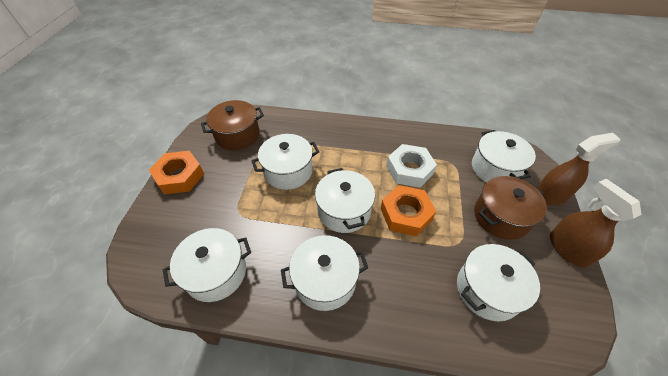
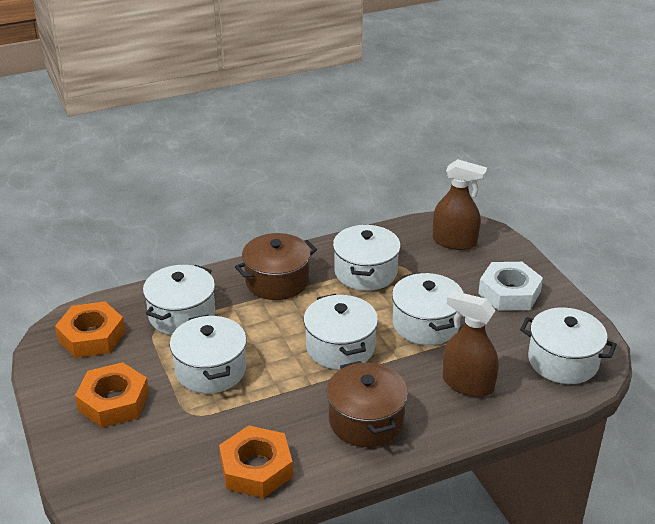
orange nut: [149,151,204,194] [381,185,436,237] = 2 -> [55,302,125,358] [75,362,149,428] [219,426,293,498] = 3

